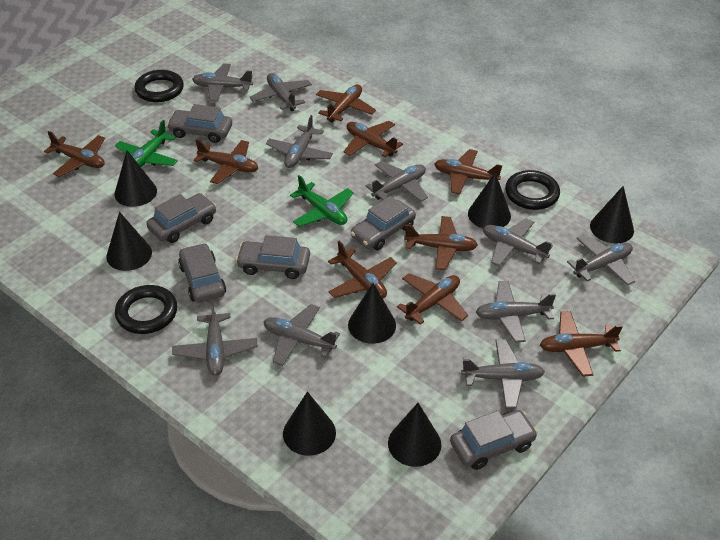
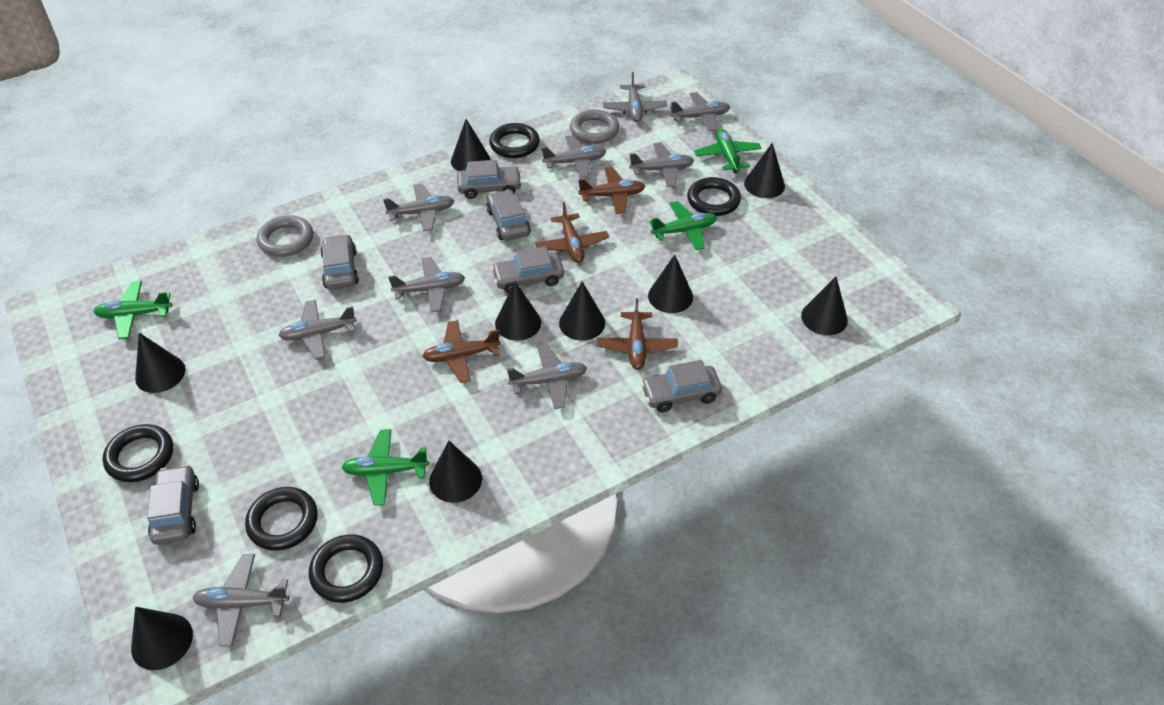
black cone: [106,212,152,271] [114,150,157,207] [283,392,336,456] [348,283,396,344] [388,403,441,467] [468,172,511,228] [590,186,634,244] = 7 -> [131,607,193,670] [135,333,185,393] [429,441,482,503] [451,119,490,171] [495,282,541,341] [559,281,605,341] [648,255,693,313] [744,143,785,198] [801,277,848,335] = 9
black ring: [115,285,177,334] [135,70,184,102] [505,170,560,210] = 3 -> [103,424,173,482] [245,487,318,551] [309,534,383,603] [489,123,540,158] [687,177,741,216] = 5
brown plane: [44,131,105,177] [193,139,258,184] [316,85,376,123] [328,241,397,298] [343,121,403,157] [397,273,468,325] [404,216,478,270] [434,149,502,195] [540,311,623,377] = 9 -> [422,320,501,383] [535,202,609,263] [578,167,645,214] [597,299,678,370] = 4
green plane: [115,120,178,167] [290,175,354,227] = 2 -> [93,281,172,339] [341,429,429,505] [649,201,717,250] [694,129,761,173] = 4
grey plane: [172,301,258,376] [192,63,253,102] [250,73,312,111] [263,304,340,366] [266,115,333,168] [366,161,428,202] [461,339,545,408] [476,281,556,343] [483,218,553,267] [567,234,635,286] = 10 -> [192,554,289,646] [278,300,357,359] [383,184,454,232] [388,257,465,312] [507,344,587,409] [542,135,606,179] [603,72,667,122] [629,143,694,187] [670,92,730,132] = 9
grey ring: none = 0 -> [257,215,313,257] [570,109,619,144] = 2

